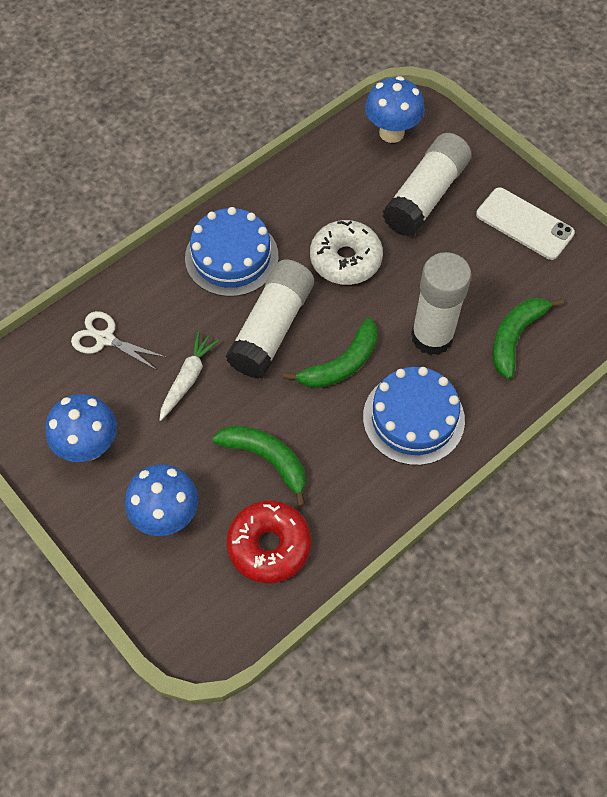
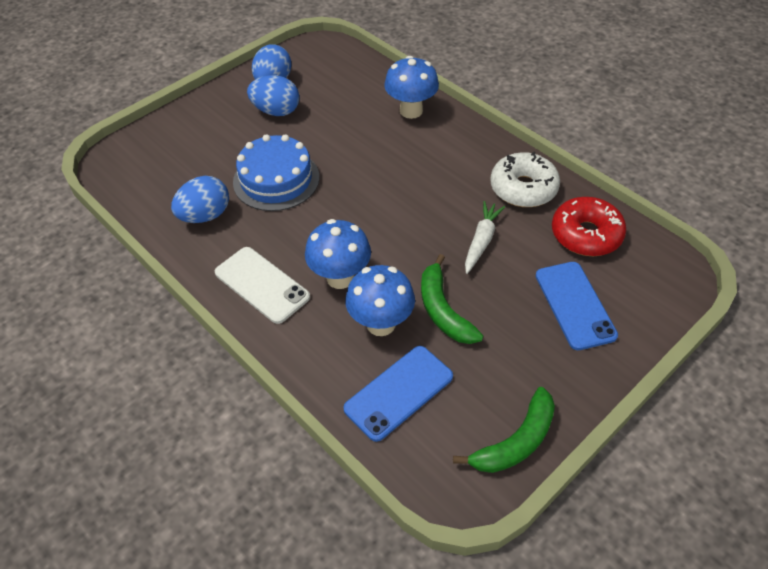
blue cake: [185,207,278,297] [363,367,465,465] = 2 -> [233,134,319,211] = 1
blue egg: none = 0 -> [171,176,229,223] [247,75,299,116] [252,45,292,79] = 3
blue phone: none = 0 -> [343,346,453,442] [536,262,618,350] = 2
green banana: [212,425,306,507] [283,318,378,388] [492,298,563,379] = 3 -> [421,254,483,344] [453,387,555,473] = 2
white glue stick: [226,260,314,378] [383,133,471,237] [411,252,471,355] = 3 -> none = 0
white scissors: [71,311,167,371] = 1 -> none = 0

